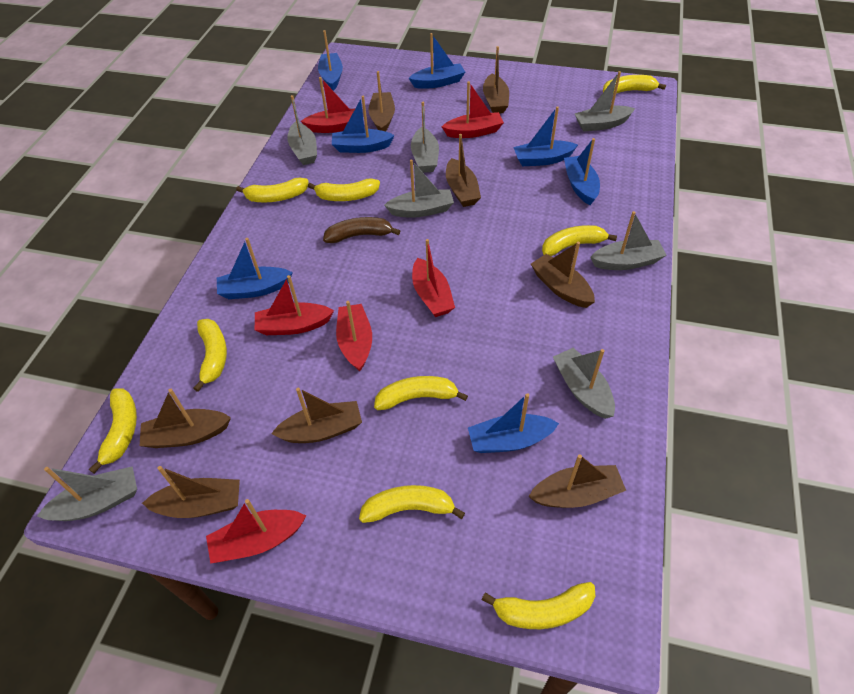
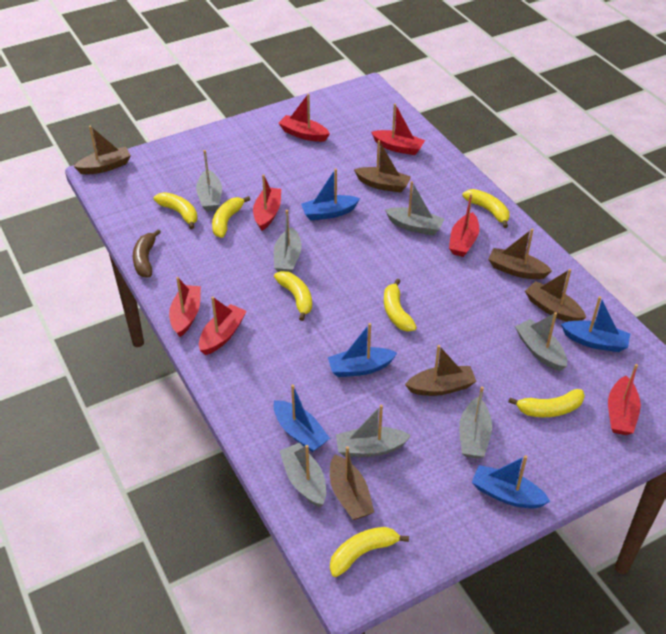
blue boat: [217,238,293,299] [318,30,343,91] [332,96,395,153] [409,33,465,89] [468,393,559,453] [513,106,578,166] [564,138,600,205] = 7 -> [273,384,330,452] [301,168,360,221] [328,323,397,377] [472,455,550,508] [561,296,630,352] = 5
brown boat: [140,389,231,448] [142,466,240,518] [271,388,362,443] [368,71,395,131] [446,134,481,207] [483,46,509,113] [528,454,626,508] [531,242,595,308] = 8 -> [74,126,131,174] [330,446,374,520] [354,140,411,193] [405,345,477,396] [488,229,552,279] [525,269,586,322] = 6
red boat: [206,499,306,564] [255,275,334,335] [301,77,355,133] [336,301,372,371] [412,239,455,317] [442,81,504,138] = 6 -> [169,277,201,337] [199,296,246,355] [253,174,281,231] [278,93,330,142] [371,103,425,155] [449,194,479,257] [608,364,641,435] = 7
yellow banana: [89,388,137,473] [193,319,227,392] [236,177,309,202] [308,178,380,201] [359,485,465,523] [374,376,468,410] [482,582,595,629] [542,225,617,256] [603,75,666,94] = 9 -> [153,192,198,229] [212,196,251,238] [274,271,312,321] [330,527,409,577] [384,279,417,332] [462,189,509,228] [508,389,585,417] = 7

